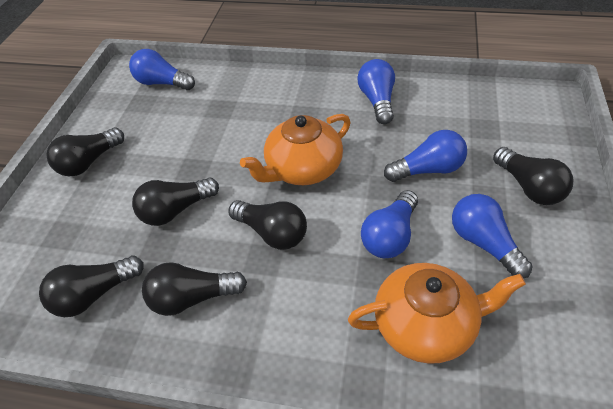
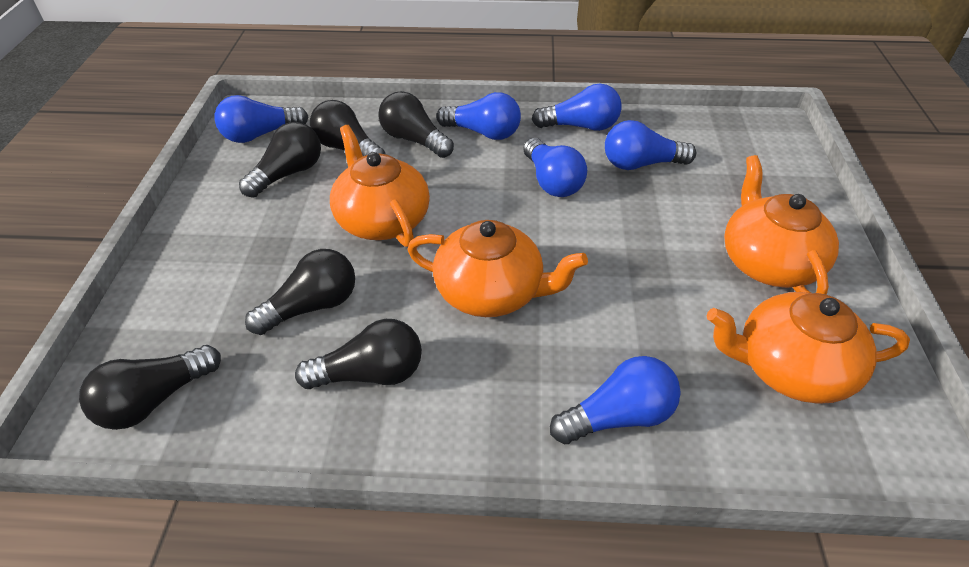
blue light bulb: [129,49,195,90] [357,59,395,124] [361,190,418,258] [384,130,467,182] [452,194,533,278] = 5 -> [215,95,309,143] [436,92,521,140] [523,138,587,197] [532,83,621,131] [550,356,681,444] [605,120,696,170] = 6
orange teapot: [240,114,351,185] [348,263,526,364] = 2 -> [330,125,430,247] [407,220,588,317] [707,292,910,404] [724,155,839,295] = 4

